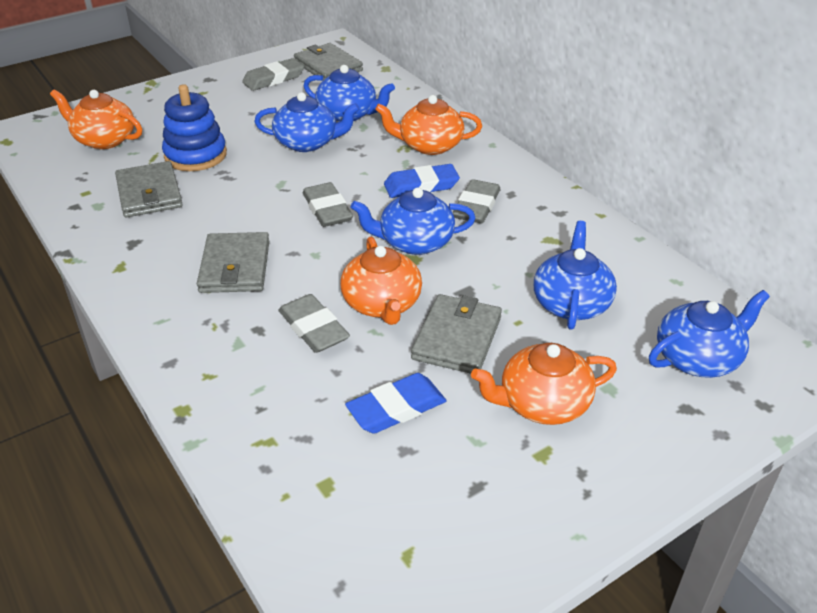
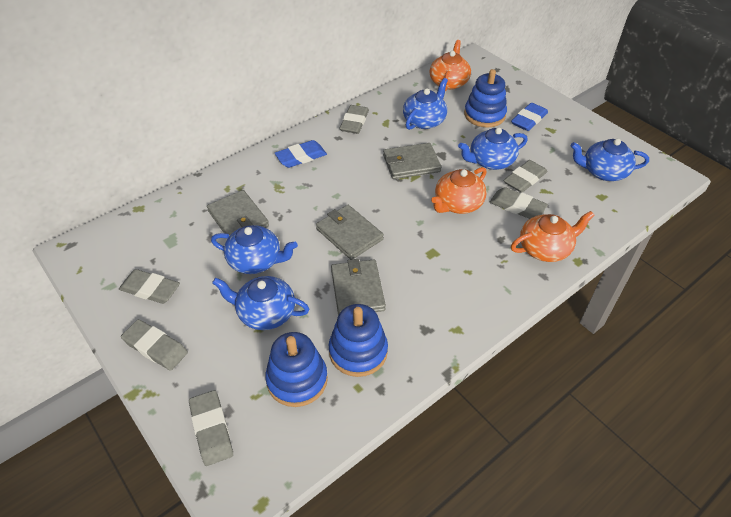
blue stacking toy: [162,84,227,171] = 1 -> [265,332,328,407] [329,304,388,377] [464,69,507,128] = 3
grey eraser: [242,58,304,91] [278,294,350,353] [303,182,353,227] [452,179,501,224] = 4 -> [119,269,180,304] [121,319,188,371] [189,390,233,466] [339,105,369,134] [490,187,548,219] [503,160,547,192] = 6
orange teapot: [50,89,142,149] [340,237,422,325] [375,95,482,155] [471,343,617,425] = 4 -> [429,40,471,91] [431,167,487,214] [511,211,595,262] = 3

